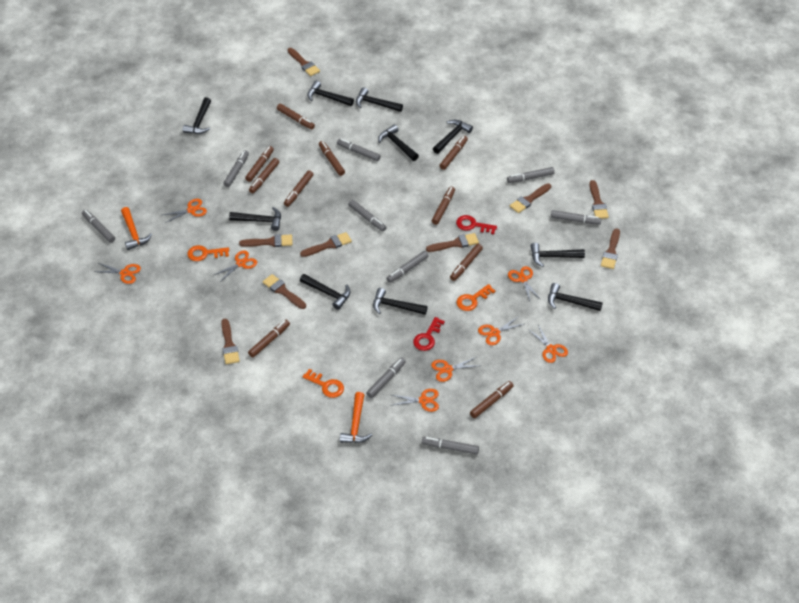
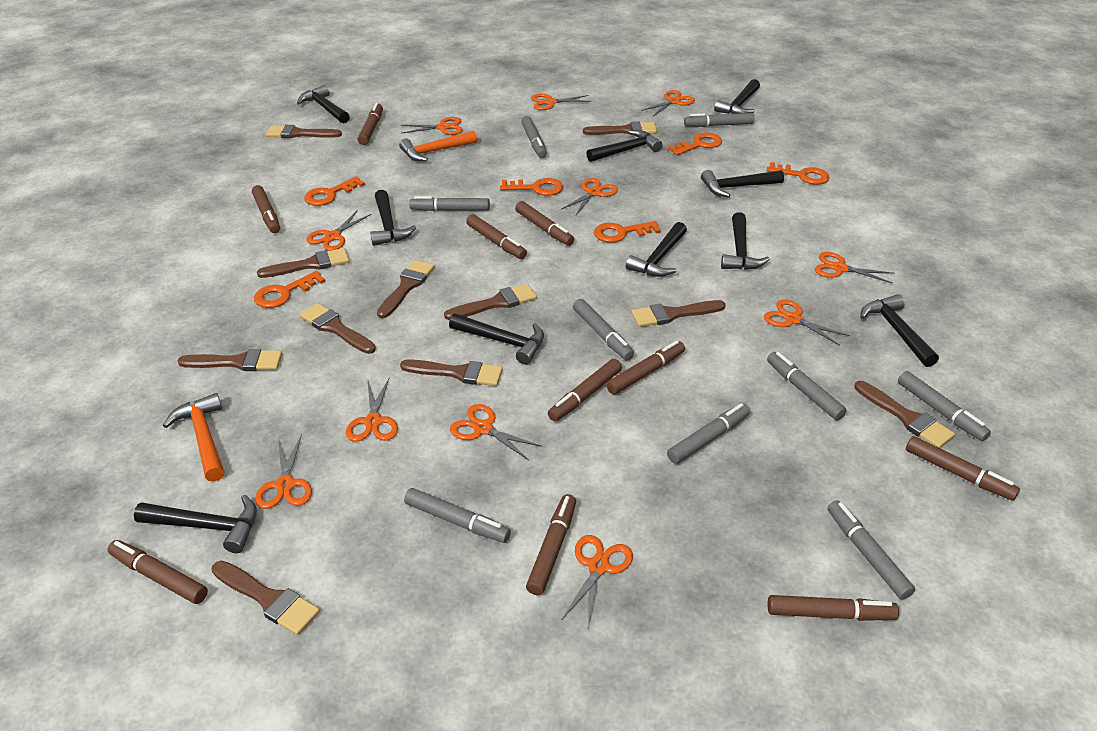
brown brush: [221,319,240,364] [239,234,293,247] [263,274,306,309] [288,48,320,76] [300,232,352,257] [426,233,479,252] [510,183,551,213] [589,180,609,219] [601,228,620,269] = 9 -> [178,349,282,371] [211,561,320,635] [257,248,349,278] [266,125,342,138] [300,303,376,354] [377,260,435,318] [400,359,503,386] [444,284,537,320] [583,121,657,135] [631,300,726,327] [854,381,955,448] = 11
orange key: [187,245,229,261] [303,369,344,398] [456,284,495,311] = 3 -> [254,271,326,308] [304,176,365,206] [500,178,563,196] [594,221,661,243] [668,132,722,156] [766,162,829,185] = 6
orange scissors: [93,263,141,284] [163,199,207,223] [214,250,257,282] [390,389,439,412] [431,357,477,382] [478,316,524,345] [508,266,541,301] [528,325,568,363] = 8 -> [255,434,312,509] [306,210,371,251] [346,377,398,442] [401,117,463,135] [450,404,542,460] [531,94,591,110] [562,178,618,215] [562,535,633,629] [641,90,695,117] [764,299,849,346] [815,252,895,284] = 11
red key: [413,317,445,351] [456,215,497,234] = 2 -> none = 0

